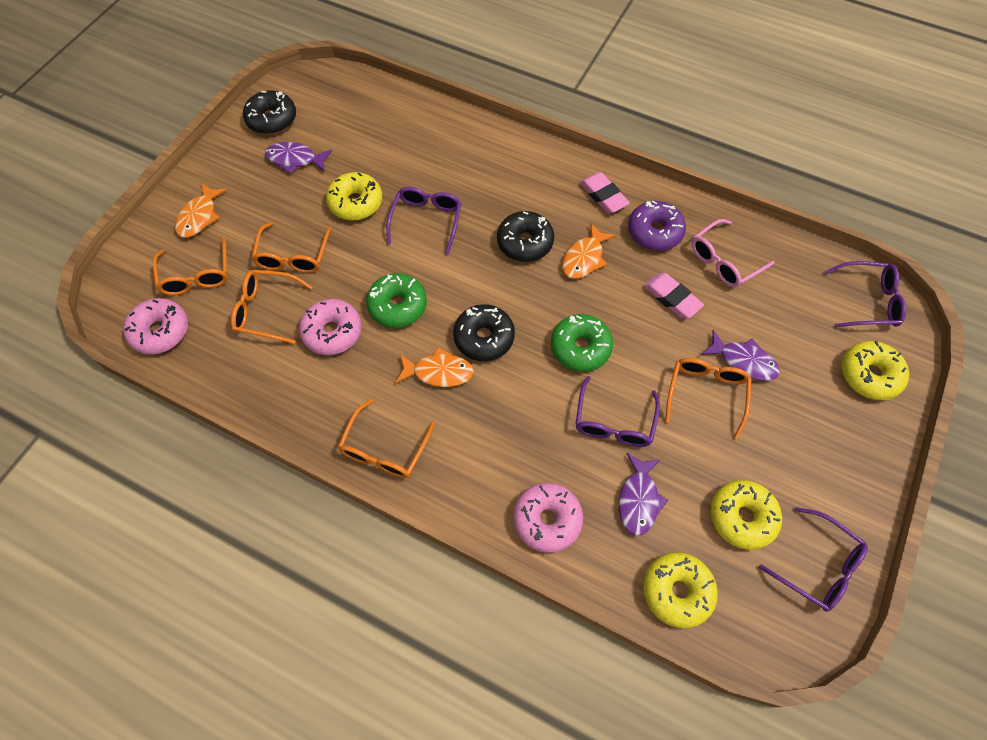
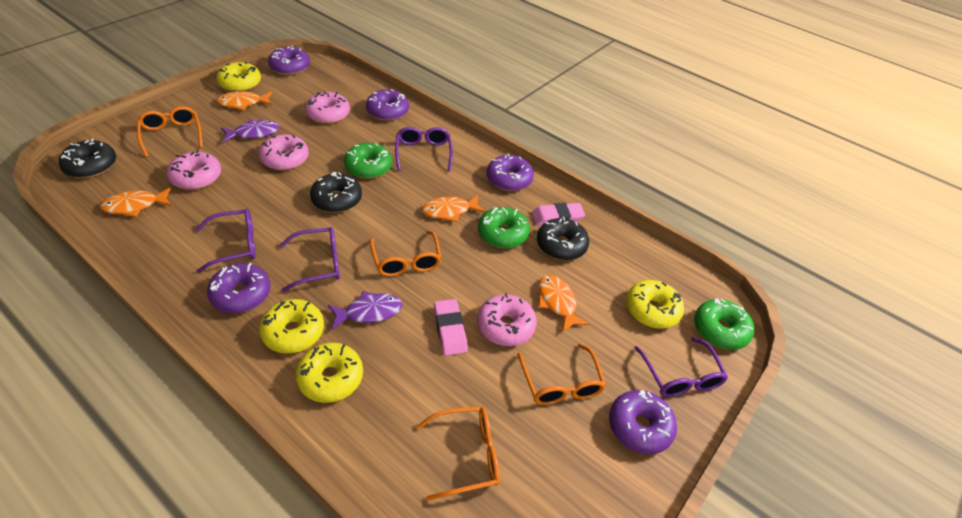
green donut: [366,273,427,328] [551,314,613,372] = 2 -> [344,143,392,179] [478,207,530,248] [694,299,754,350] = 3
orange fish: [175,183,227,238] [396,347,474,387] [562,223,616,279] = 3 -> [100,187,171,217] [216,91,272,111] [422,195,485,222] [539,275,589,333] = 4
orange glasses: [153,237,228,295] [231,270,313,344] [251,222,331,273] [338,399,435,478] [665,358,751,440] = 5 -> [137,106,203,157] [370,231,442,277] [417,406,500,501] [517,343,606,405] = 4
pink donut: [123,298,188,355] [299,299,361,355] [513,483,583,553] = 3 -> [167,150,221,190] [259,134,309,171] [305,92,350,124] [477,293,537,346] = 4
pink glasses: [692,219,775,287] = 1 -> none = 0
purple donut: [628,201,686,251] = 1 -> [207,263,270,313] [268,46,310,75] [366,89,409,121] [487,153,534,191] [609,390,677,454] = 5
purple fish: [265,142,332,174] [619,453,668,536] [701,330,780,381] = 3 -> [221,119,280,143] [328,291,403,330] = 2

